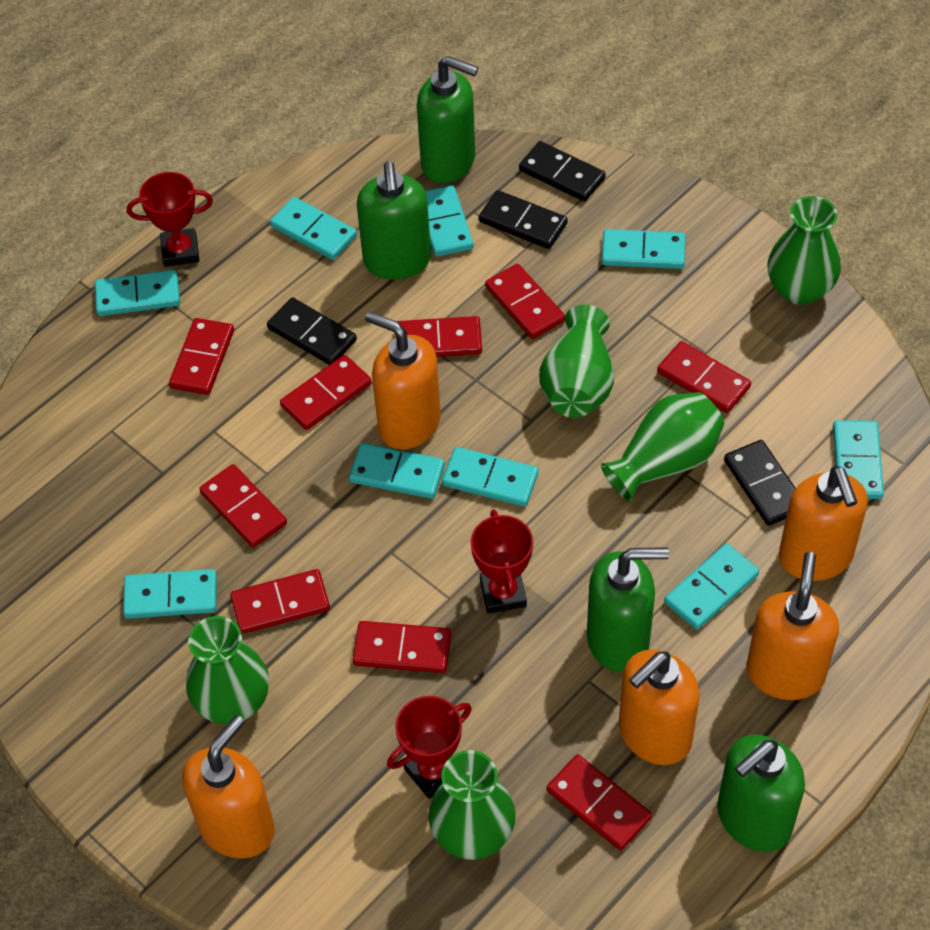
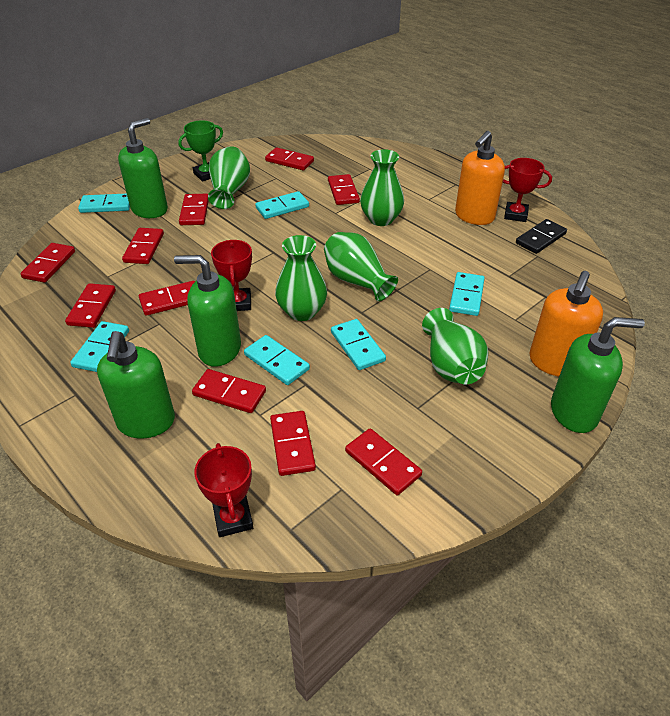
black domino: [267,297,357,365] [479,190,568,249] [519,141,606,202] [724,440,796,526] = 4 -> [516,219,567,254] = 1
green trophy: none = 0 -> [179,120,223,182] = 1
orange soap dispenser: [182,715,275,859] [365,311,441,450] [619,650,700,765] [747,552,839,700] [779,466,868,581] = 5 -> [455,131,505,225] [529,271,603,376] = 2
red domino: [169,318,234,395] [200,464,287,547] [230,569,330,634] [280,355,372,430] [352,621,451,673] [397,316,482,357] [485,264,565,339] [547,754,652,850] [657,341,751,413] = 9 -> [20,243,75,283] [65,283,116,328] [122,228,164,264] [139,281,195,316] [179,194,209,225] [192,369,266,413] [265,147,314,170] [270,411,316,476] [328,174,360,205] [345,428,422,495] = 10
turquoise domino: [95,270,180,316] [123,569,217,619] [270,197,357,260] [349,443,445,499] [425,185,474,257] [442,447,538,507] [602,229,686,269] [664,543,759,630] [833,420,884,499] = 9 -> [70,321,129,372] [78,193,130,213] [244,335,310,385] [255,191,309,219] [331,319,386,370] [449,272,485,316] = 6

